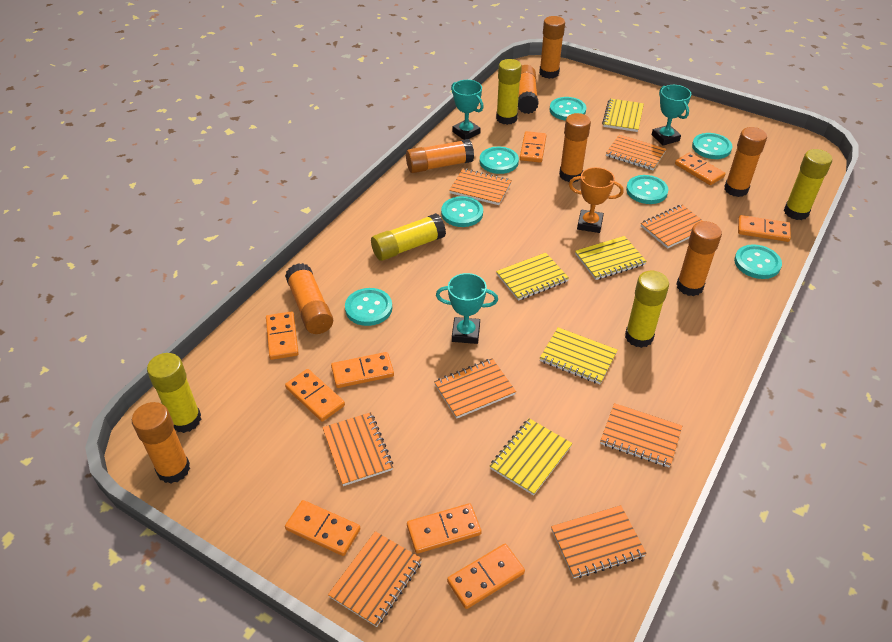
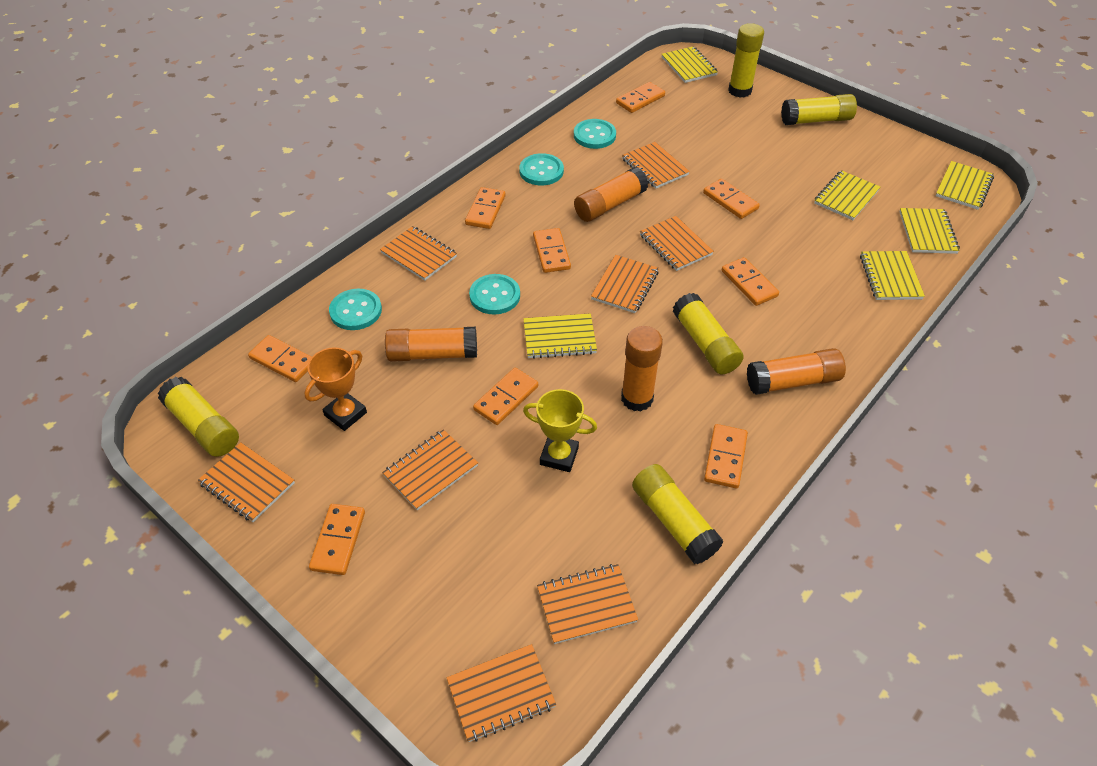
orange glue stick: [132,402,190,483] [285,263,333,334] [406,139,474,173] [518,65,539,114] [539,16,565,79] [559,113,591,182] [677,221,722,296] [724,127,767,197] = 8 -> [385,327,477,362] [574,167,648,222] [621,326,663,412] [747,348,846,395] = 4
turquoise button: [345,288,392,326] [441,196,483,227] [480,147,519,174] [550,97,586,120] [626,175,668,204] [692,133,732,159] [734,244,782,279] = 7 -> [329,289,382,330] [469,274,520,315] [519,153,564,185] [574,119,616,149] = 4
turquoise trophy: [436,273,498,344] [451,80,484,140] [652,85,691,145] = 3 -> none = 0
yellow notebook: [490,418,572,496] [496,253,569,301] [540,327,618,384] [575,236,647,280] [602,98,644,132] = 5 -> [523,313,597,359] [662,46,718,83] [814,170,880,220] [860,251,925,300] [899,208,960,254] [936,161,994,210] = 6
yellow trophy: none = 0 -> [523,389,597,472] = 1

